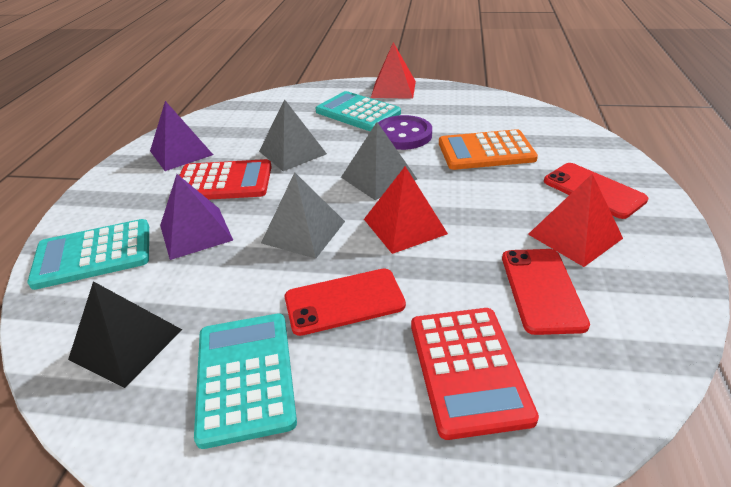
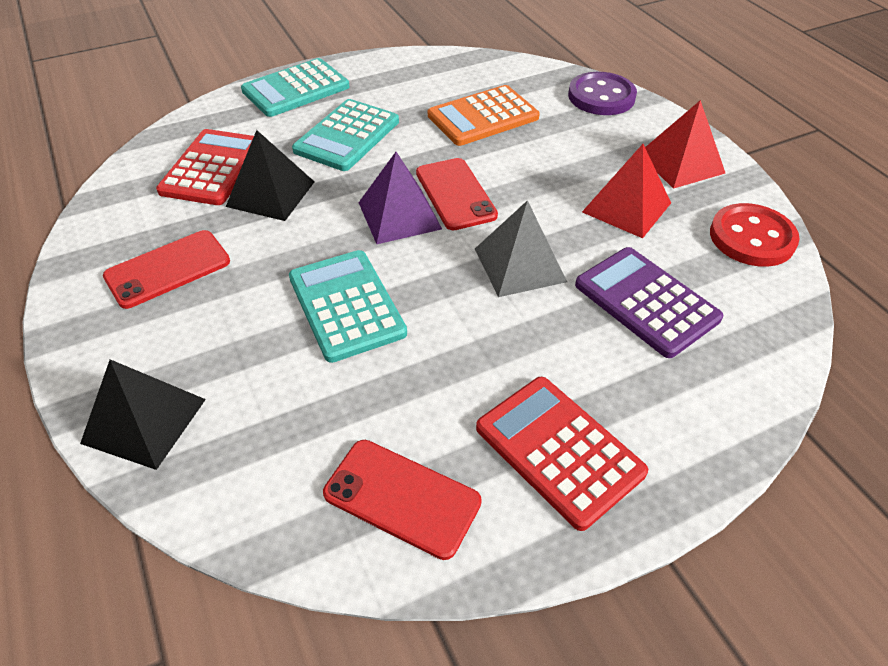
black pyramid: [68,281,182,388] = 1 -> [80,359,206,470] [226,130,314,221] = 2
grey pyramid: [259,99,327,171] [261,172,345,259] [341,122,417,200] = 3 -> [475,200,567,297] = 1
purple calculator: none = 0 -> [575,247,723,358] = 1
purple pyramid: [150,101,213,171] [160,174,233,260] = 2 -> [358,152,442,244] = 1
red button: none = 0 -> [710,203,800,267] = 1
red pyramid: [364,166,448,254] [371,42,416,99] [528,174,623,267] = 3 -> [582,144,671,238] [645,100,725,189] = 2

